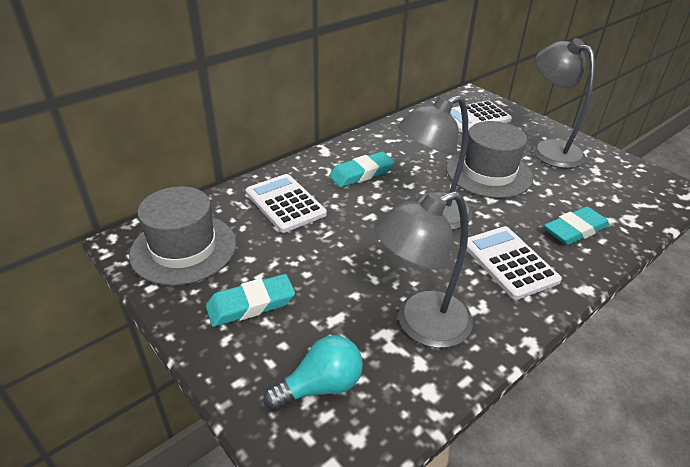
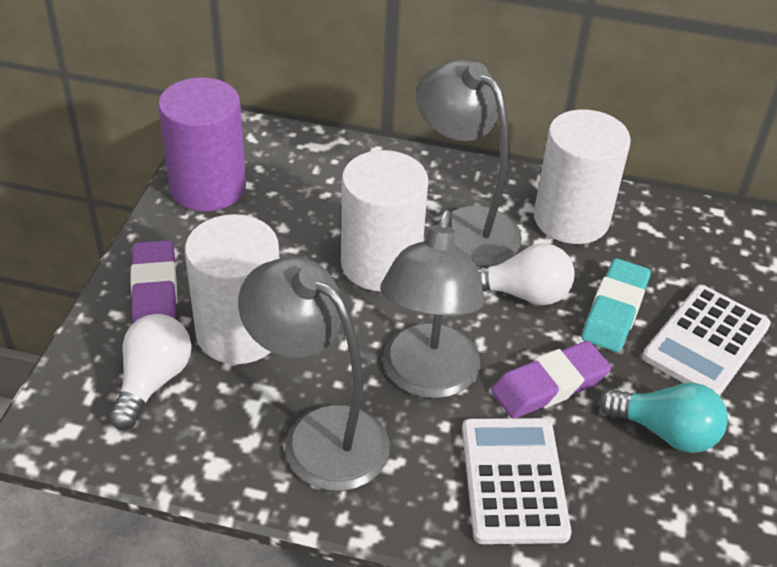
grey hat: [129,186,236,286] [446,121,533,198] = 2 -> none = 0
purple cylinder: none = 0 -> [158,77,246,211] = 1
purple eraser: none = 0 -> [130,240,177,324] [491,341,611,418] = 2
turquoise eraser: [206,274,295,327] [329,152,394,187] [544,206,610,245] = 3 -> [582,258,651,352] = 1
white calculator: [246,174,327,233] [450,101,512,133] [467,226,562,300] = 3 -> [462,418,571,544] [642,285,771,396] = 2
white cylinder: none = 0 -> [185,214,279,364] [341,150,429,292] [534,109,631,244] = 3
white light bulb: none = 0 -> [109,314,191,430] [477,243,575,305] = 2

